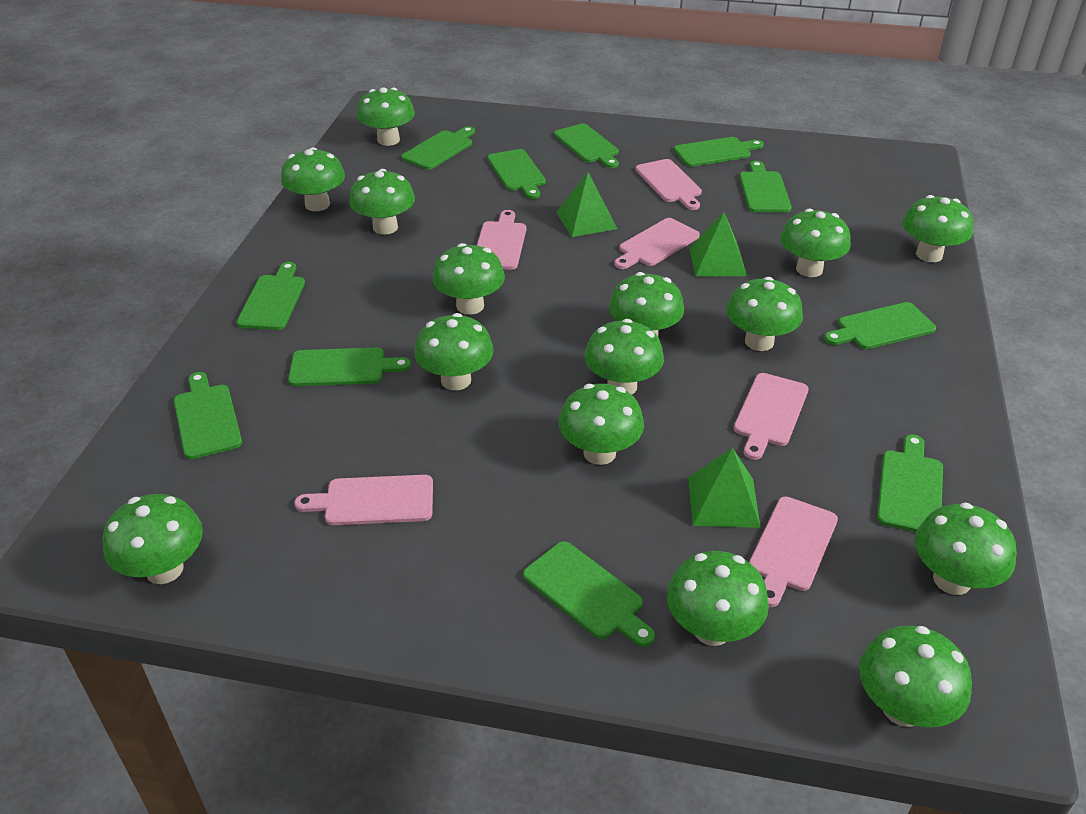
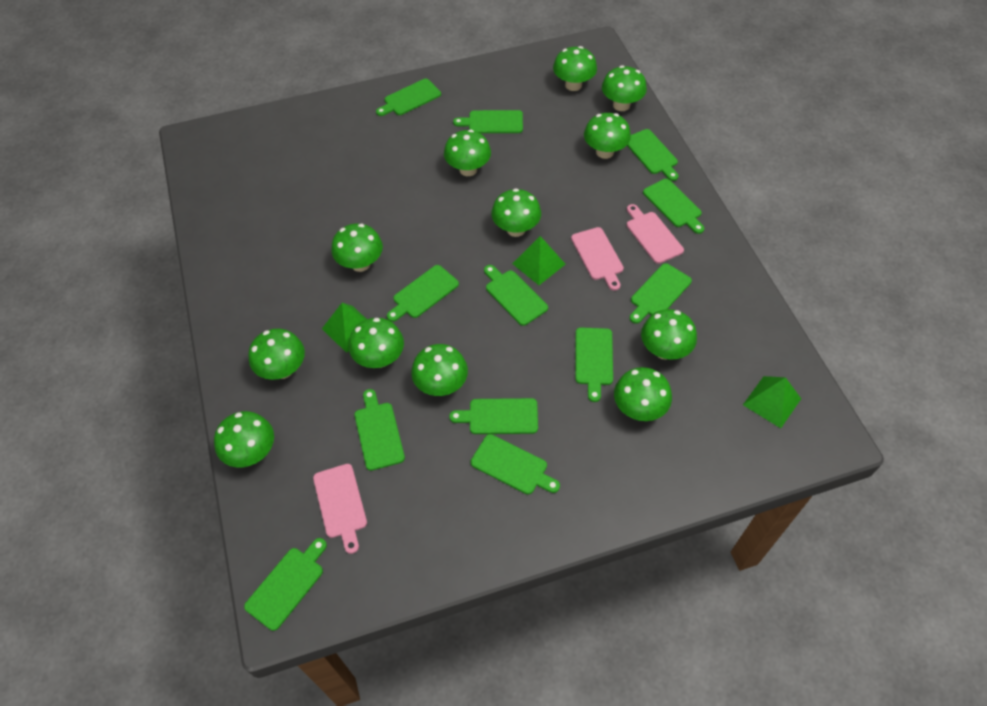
green cutting board: [174,372,242,459] [237,262,305,330] [288,348,411,386] [401,126,475,170] [487,149,546,199] [523,541,655,647] [554,124,619,168] [674,137,764,167] [739,161,792,212] [824,302,936,349] [877,434,943,532] = 11 -> [244,538,327,631] [354,389,405,471] [376,79,441,116] [387,265,459,322] [449,398,538,434] [453,110,523,133] [471,434,560,495] [484,265,548,326] [575,328,613,402] [627,129,679,181] [630,263,692,324] [643,179,704,234] = 12
green mushroom: [103,494,203,584] [281,147,345,211] [349,169,415,235] [357,87,415,146] [414,313,494,390] [432,243,505,315] [559,384,644,465] [584,319,664,395] [609,272,684,336] [667,551,769,646] [727,277,803,351] [780,209,851,277] [859,626,972,727] [903,195,973,262] [915,502,1017,595] = 15 -> [214,411,274,467] [248,329,305,380] [331,224,383,272] [349,318,404,368] [411,344,468,396] [444,129,491,176] [491,188,541,237] [553,46,597,91] [584,113,631,159] [602,65,647,111] [614,367,672,421] [641,309,697,360] = 12
pink cutting board: [294,475,433,525] [477,210,526,270] [614,218,700,269] [636,159,702,210] [734,373,809,460] [749,497,838,607] = 6 -> [313,464,367,554] [571,227,624,291] [627,204,684,264] = 3

